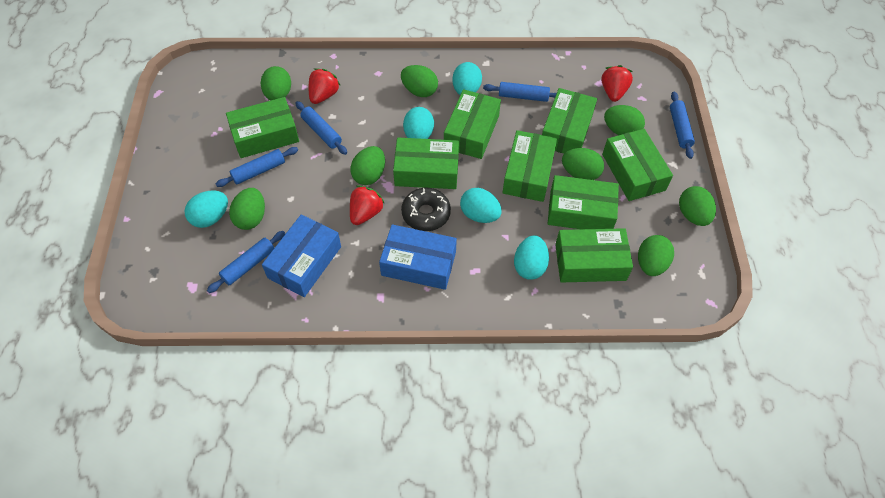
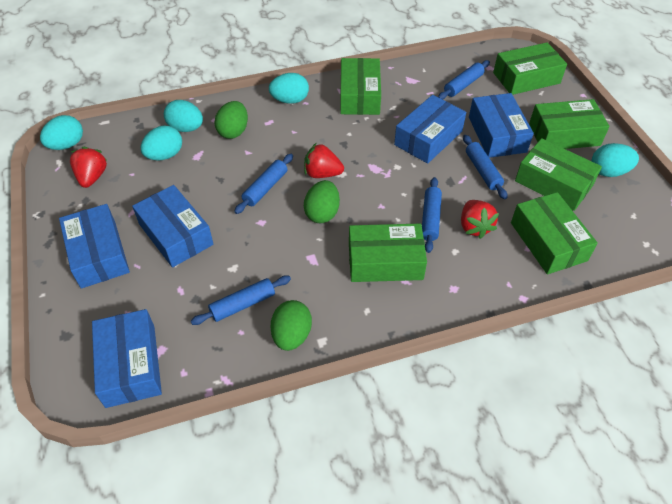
black donut: [401,188,451,231] = 1 -> none = 0
blue box: [262,214,341,297] [379,224,457,290] = 2 -> [59,204,130,288] [92,309,162,408] [132,185,213,267] [394,95,466,164] [469,93,534,158] = 5
green box: [226,97,299,158] [393,138,459,189] [444,89,501,159] [502,130,557,202] [542,88,597,153] [547,175,619,229] [555,228,633,283] [602,129,673,201] = 8 -> [340,58,381,115] [349,224,427,282] [493,42,567,95] [511,192,598,274] [515,138,602,211] [529,99,610,149] = 6
green egg: [229,188,265,230] [261,66,291,101] [350,146,385,185] [401,65,438,97] [562,148,604,180] [604,105,645,135] [638,235,674,276] [679,186,716,226] = 8 -> [214,101,248,139] [271,300,312,351] [304,180,340,223] = 3

